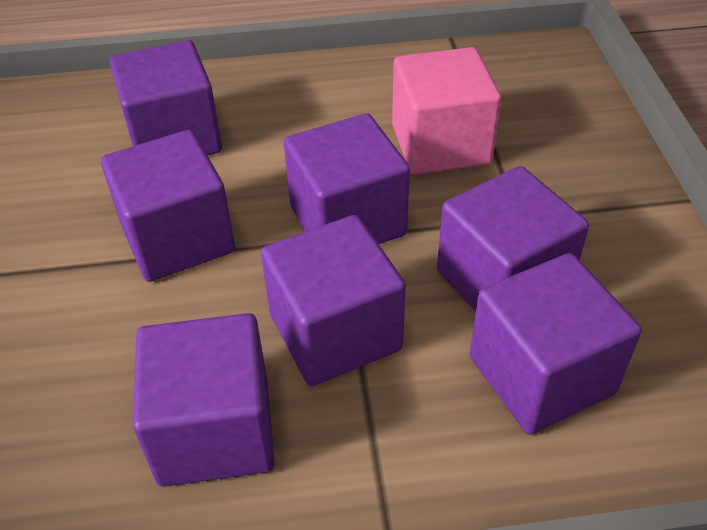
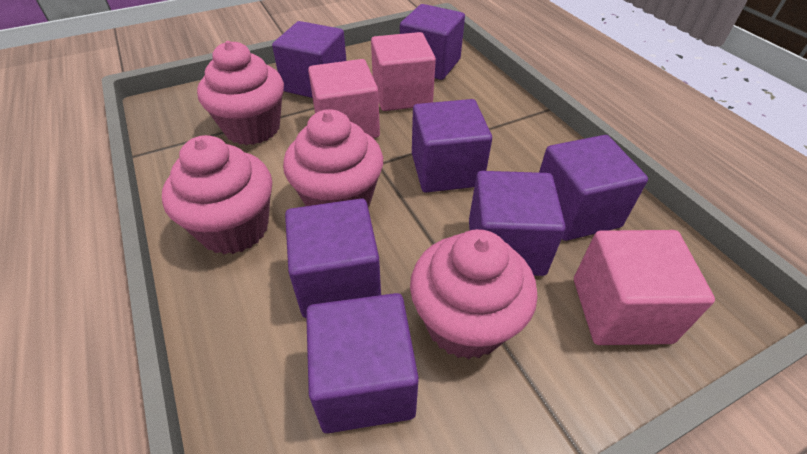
pink cube: [392,47,501,175] = 1 -> [308,59,380,138] [371,32,436,111] [574,230,715,345] = 3
pink cupcake: none = 0 -> [162,135,272,254] [197,41,284,145] [283,109,383,206] [410,229,538,359] = 4

